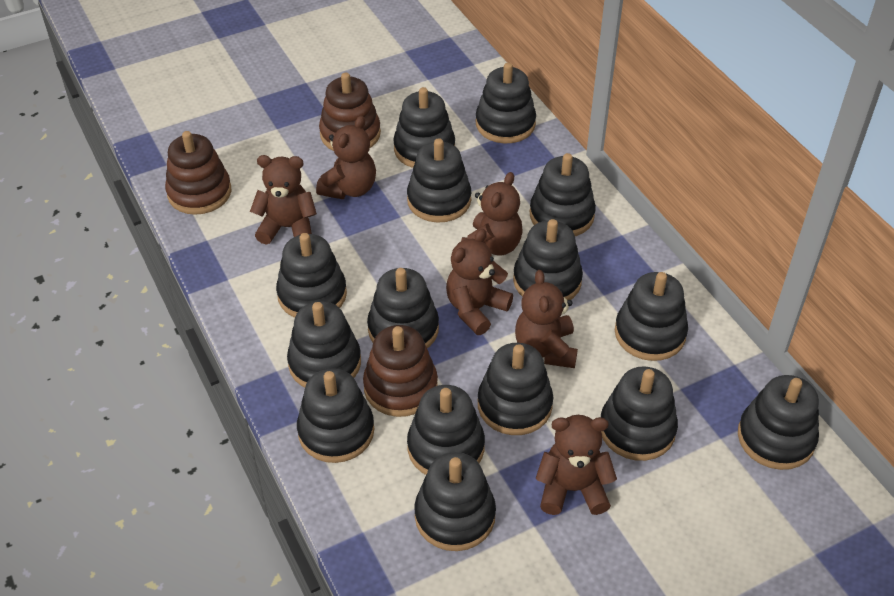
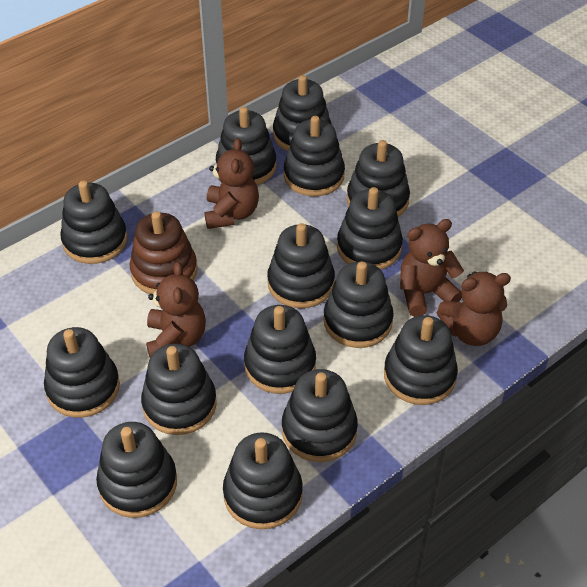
brown stacking toy: [165,131,231,215] [319,73,381,151] [363,325,438,417] = 3 -> [130,211,197,294] = 1
brown teddy bear: [250,155,317,245] [316,116,376,199] [446,229,513,335] [461,172,523,256] [515,270,578,368] [535,415,617,515] = 6 -> [146,262,206,357] [205,138,259,229] [400,219,464,317] [436,271,511,346] = 4

